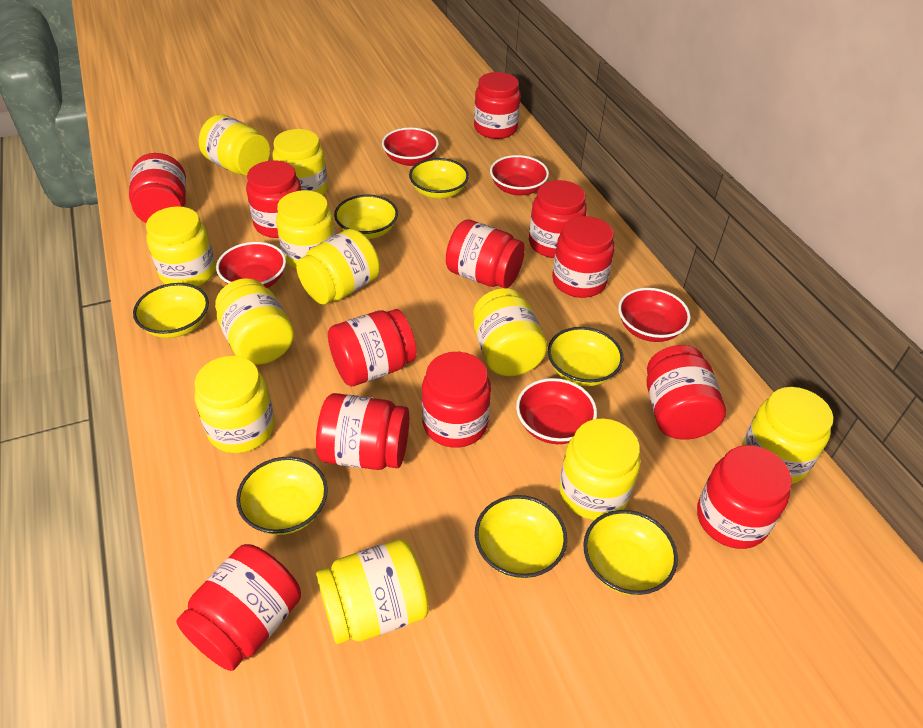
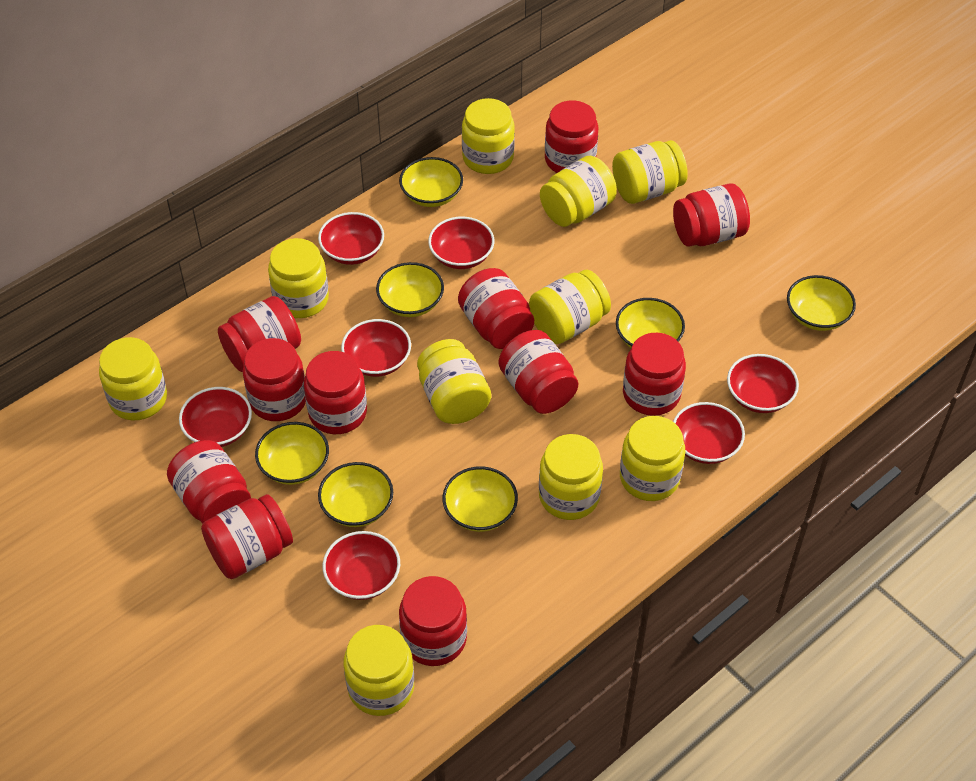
red bowl: [216,242,286,288] [382,127,439,166] [490,155,549,196] [516,378,597,444] [618,288,691,342] = 5 -> [179,387,252,447] [318,212,384,265] [323,531,400,600] [341,319,411,377] [428,217,494,269] [673,402,745,464] [727,354,799,413] = 7
red jar: [129,153,186,223] [176,544,301,671] [246,161,302,238] [316,393,409,470] [328,309,417,386] [422,352,491,448] [446,219,525,288] [474,72,521,139] [529,180,587,258] [552,216,615,298] [647,345,726,440] [697,445,792,549] = 12 -> [167,440,251,524] [201,494,293,579] [218,296,301,372] [243,338,306,421] [304,351,367,434] [399,576,467,666] [458,268,534,349] [499,330,578,414] [545,100,599,173] [623,333,686,416] [673,183,750,247] = 11
yellow jar: [146,206,216,287] [194,356,275,453] [199,114,270,176] [215,278,294,365] [272,129,328,195] [276,190,335,269] [296,229,380,305] [316,539,429,644] [473,288,547,376] [559,418,641,520] [742,387,833,484] = 11 -> [99,337,167,421] [268,238,329,318] [344,625,414,716] [417,339,491,424] [462,98,515,174] [529,270,611,344] [539,434,603,520] [540,156,617,227] [612,140,688,204] [620,416,685,501] = 10

